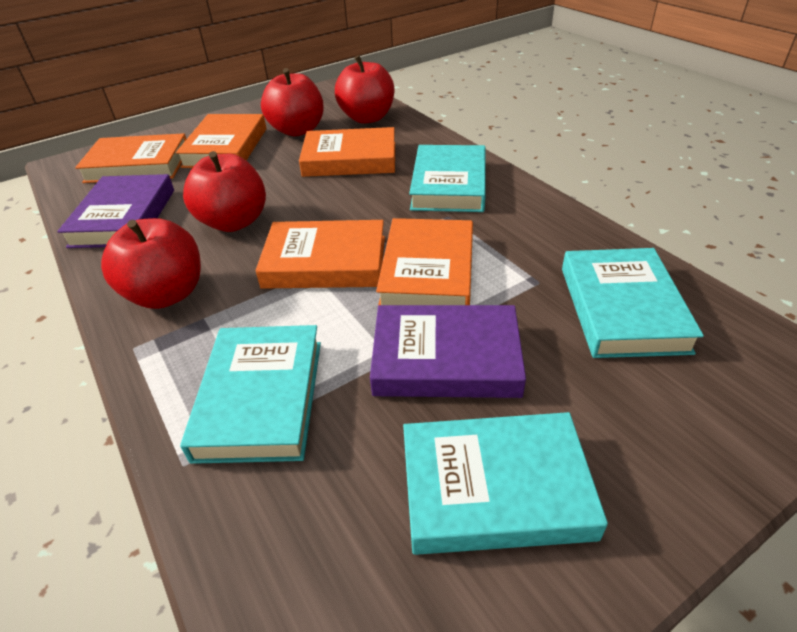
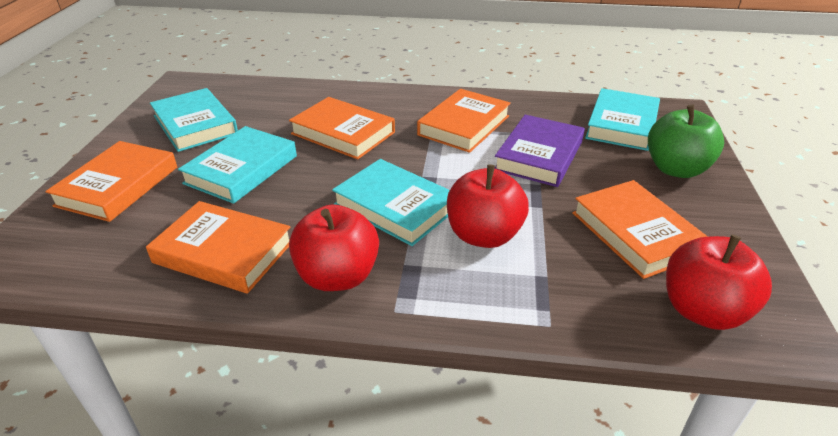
green apple: none = 0 -> [648,104,724,178] = 1
purple book: [57,174,174,248] [370,305,526,398] = 2 -> [495,115,585,187] = 1
red apple: [101,218,201,309] [183,151,266,232] [261,68,324,136] [335,55,394,124] = 4 -> [289,204,379,291] [447,164,529,248] [666,234,772,330] = 3

